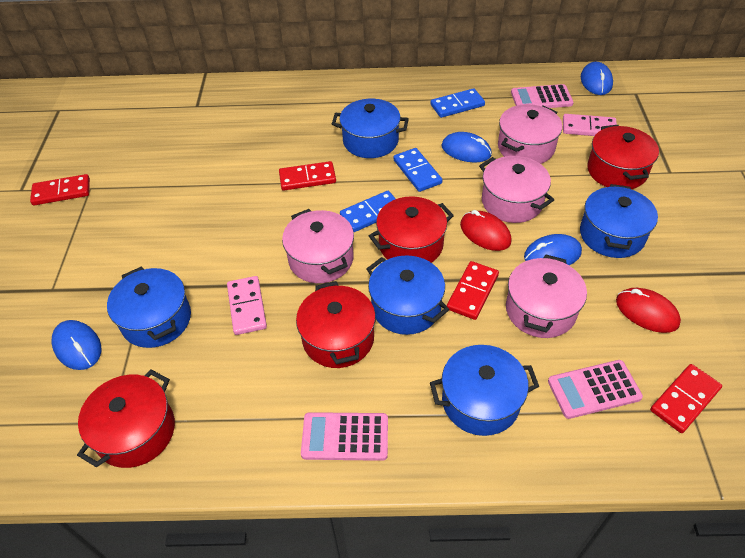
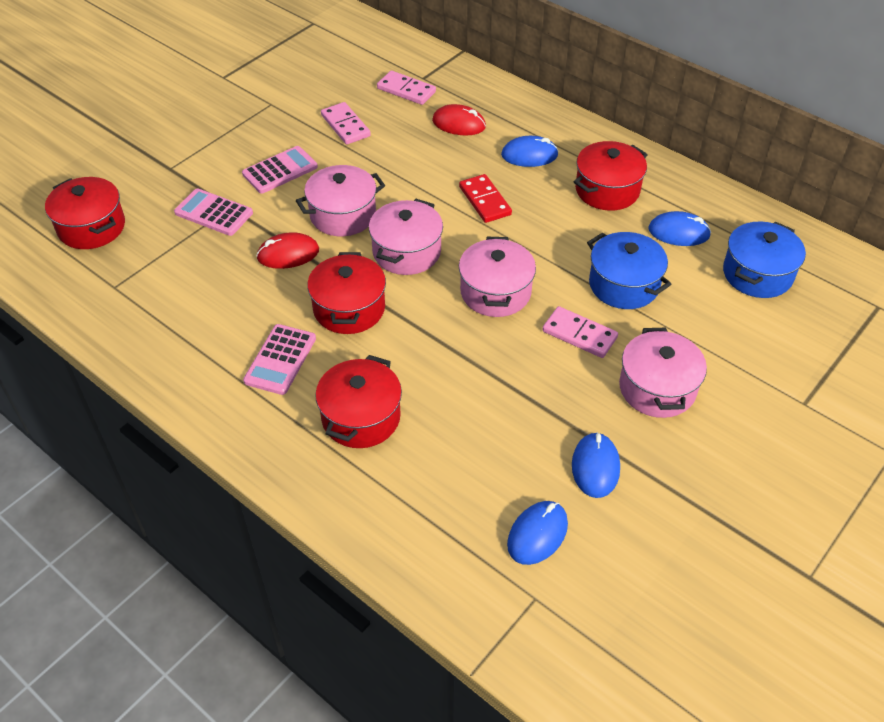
blue domino: [340,191,396,232] [393,148,442,192] [430,88,485,118] = 3 -> none = 0
blue pot: [107,267,191,348] [332,99,409,158] [366,255,449,335] [430,345,539,436] [580,184,658,258] = 5 -> [587,232,671,309] [723,222,806,298] = 2
pink domino: [227,276,267,335] [563,114,617,136] = 2 -> [321,102,371,145] [377,71,436,105] [542,306,618,358] = 3
red domino: [30,174,90,205] [279,161,336,191] [447,261,499,320] [650,364,722,433] = 4 -> [459,174,512,223] = 1

